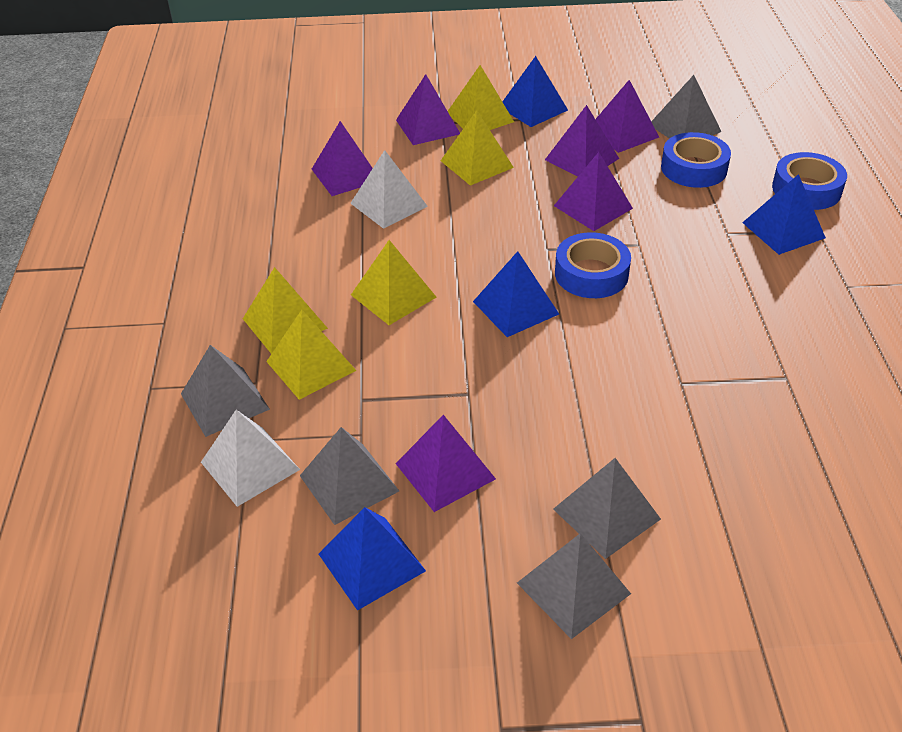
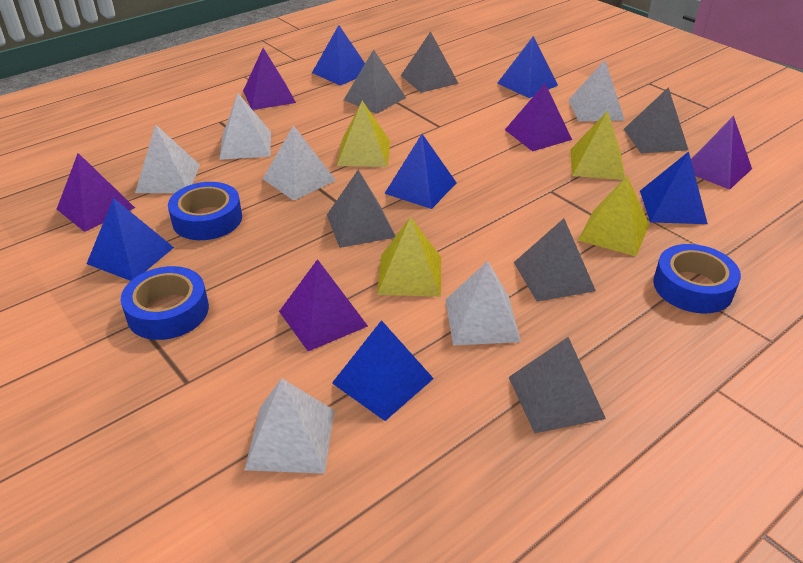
blue pyramid: [319,507,426,611] [473,251,559,337] [502,56,568,127] [742,174,826,255] = 4 -> [87,198,174,281] [312,25,365,86] [332,320,434,421] [384,134,457,209] [497,36,558,98] [640,151,708,224] = 6
grey pyramid: [181,345,270,437] [300,427,399,525] [517,533,631,639] [553,458,661,559] [651,75,721,138] = 5 -> [327,170,395,248] [344,49,406,114] [401,31,459,93] [508,337,606,433] [514,218,596,302] [624,87,688,153] = 6
purple pyramid: [312,121,373,196] [396,74,460,145] [396,415,496,512] [545,105,619,177] [554,152,633,231] [596,80,659,153] = 6 -> [57,153,135,232] [243,48,296,110] [279,259,368,351] [505,83,572,152] [691,116,752,190] = 5
white pyramid: [201,410,300,507] [350,150,428,229] = 2 -> [135,124,200,193] [219,94,271,160] [245,378,334,474] [263,125,336,201] [446,261,521,345] [568,60,624,122] = 6
yellow pyramid: [243,267,328,354] [266,310,357,400] [351,240,436,325] [441,110,514,186] [448,65,514,130] = 5 -> [337,101,390,167] [377,217,441,297] [570,111,625,180] [578,176,649,256] = 4

